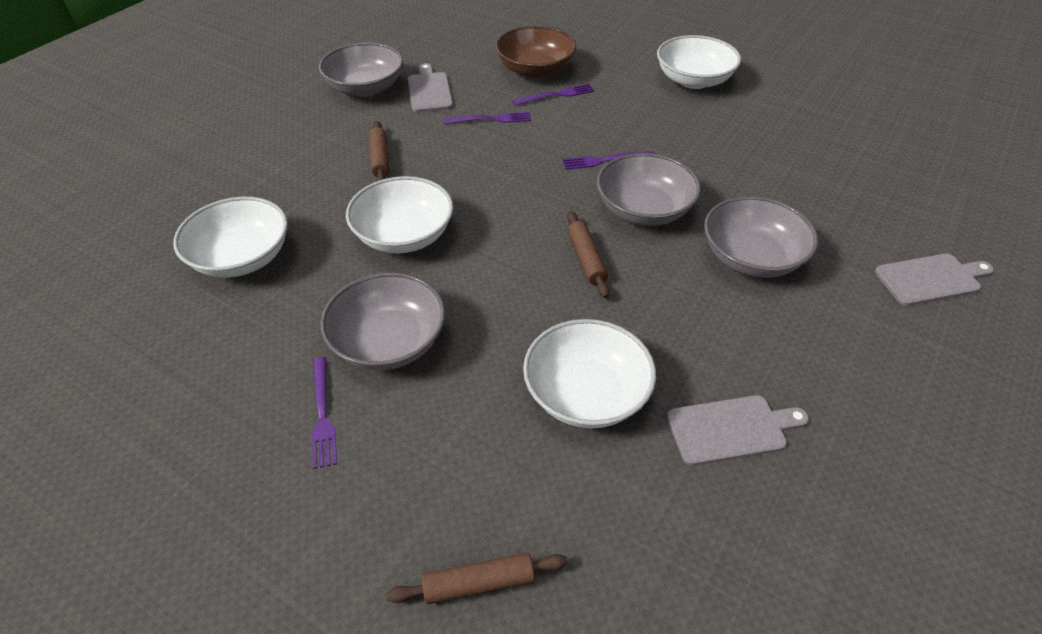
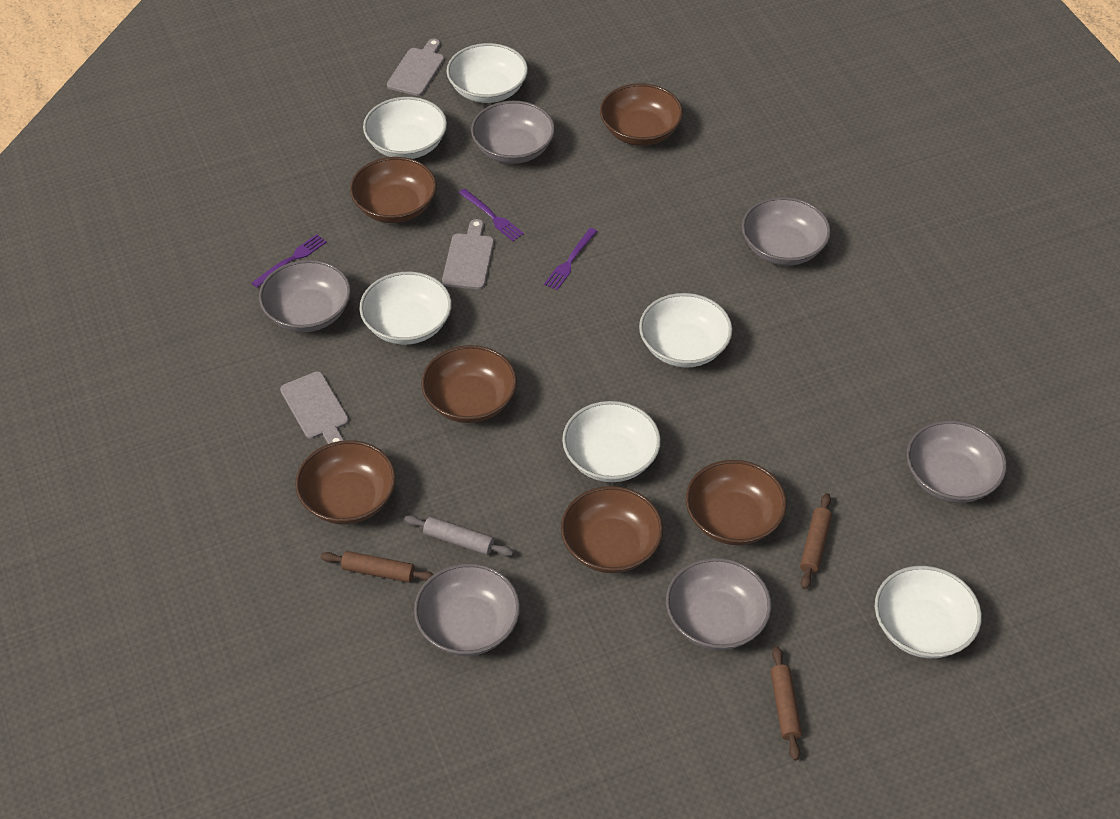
brown bowl: [495,26,576,78] = 1 -> [295,440,396,524] [350,157,437,223] [421,345,517,423] [561,486,663,573] [600,83,683,146] [686,460,787,545] = 6
grey bowl: [319,42,403,97] [320,273,445,370] [597,153,701,226] [704,196,818,278] = 4 -> [259,260,351,332] [414,563,520,656] [471,101,555,164] [666,558,771,650] [742,197,831,266] [907,420,1007,503] = 6
grey rolling pin: none = 0 -> [404,515,514,557] = 1
purple fork: [312,357,337,469] [443,112,531,124] [513,83,594,106] [563,151,656,170] = 4 -> [252,234,327,288] [459,188,524,241] [544,228,597,290] = 3
white bowl: [173,197,288,278] [346,176,453,254] [523,319,656,428] [657,35,741,89] = 4 -> [359,272,452,345] [363,97,447,159] [447,43,528,103] [562,401,661,482] [639,293,732,368] [875,566,982,658] = 6

